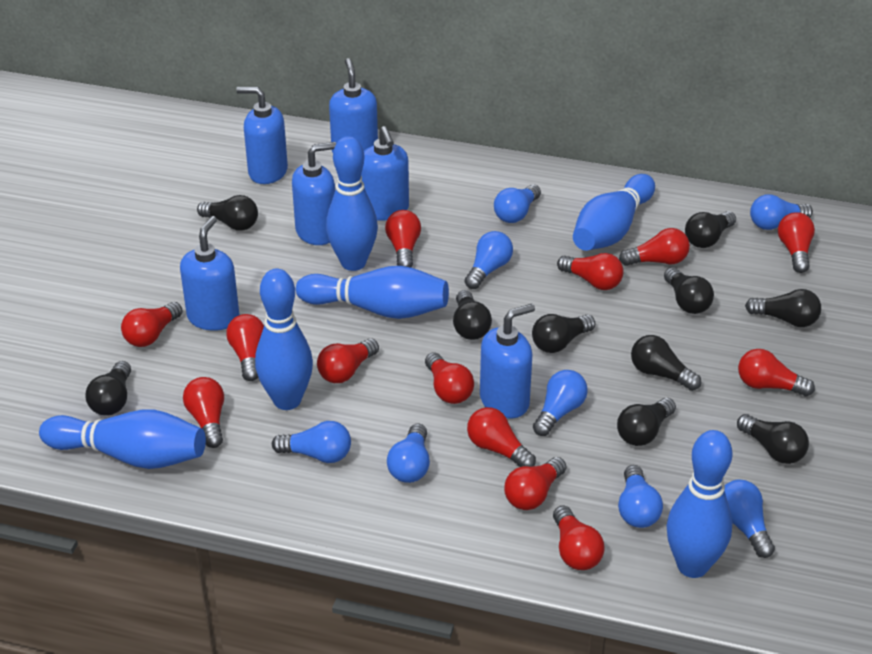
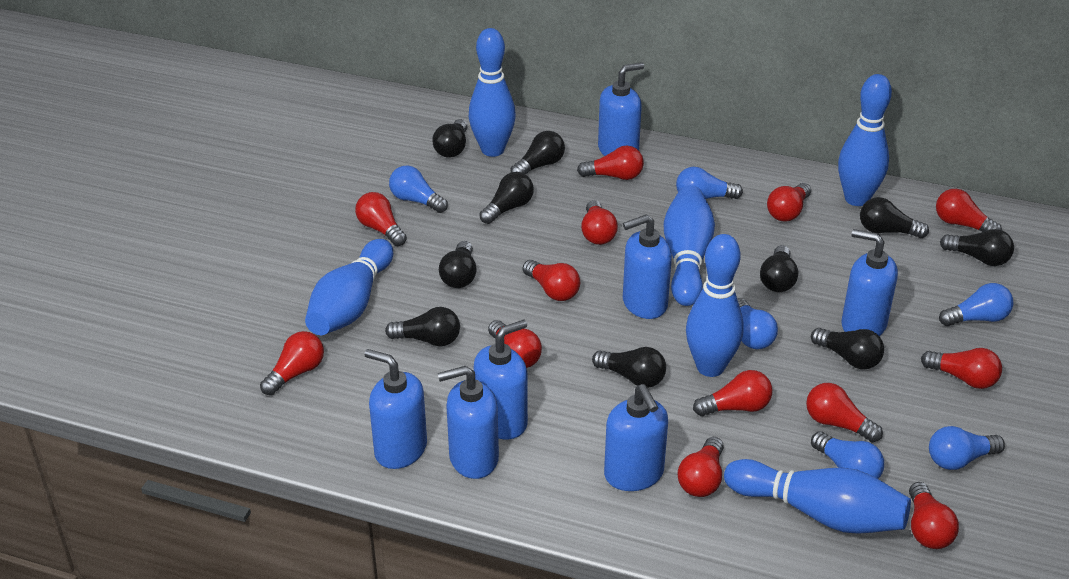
blue light bulb: [272,421,351,463] [387,424,430,483] [465,231,513,289] [494,184,541,223] [533,370,588,436] [618,465,663,528] [724,479,775,558] [750,194,813,230] = 8 -> [389,166,448,213] [676,167,743,199] [737,298,778,349] [811,431,884,479] [929,426,1005,470] [939,283,1013,326] = 6
blue soap dispenser: [180,216,239,331] [236,87,288,184] [292,142,336,245] [329,58,378,153] [361,126,409,221] [480,304,535,419] = 6 -> [364,349,427,469] [438,366,499,479] [474,319,528,439] [598,62,644,156] [604,384,668,491] [623,214,672,319] [841,229,898,336] = 7

